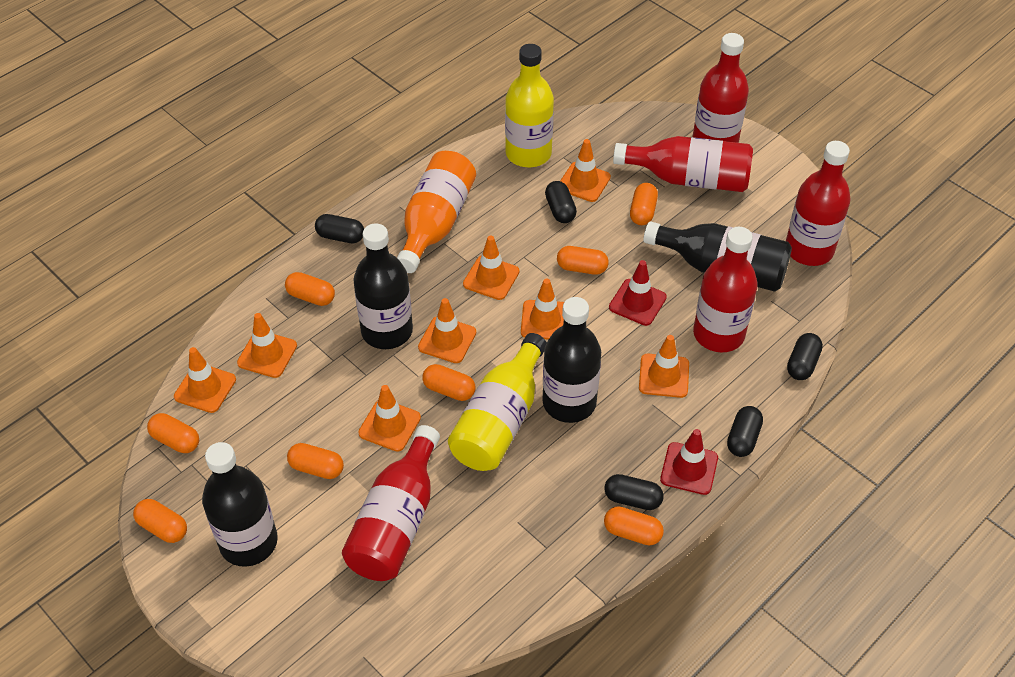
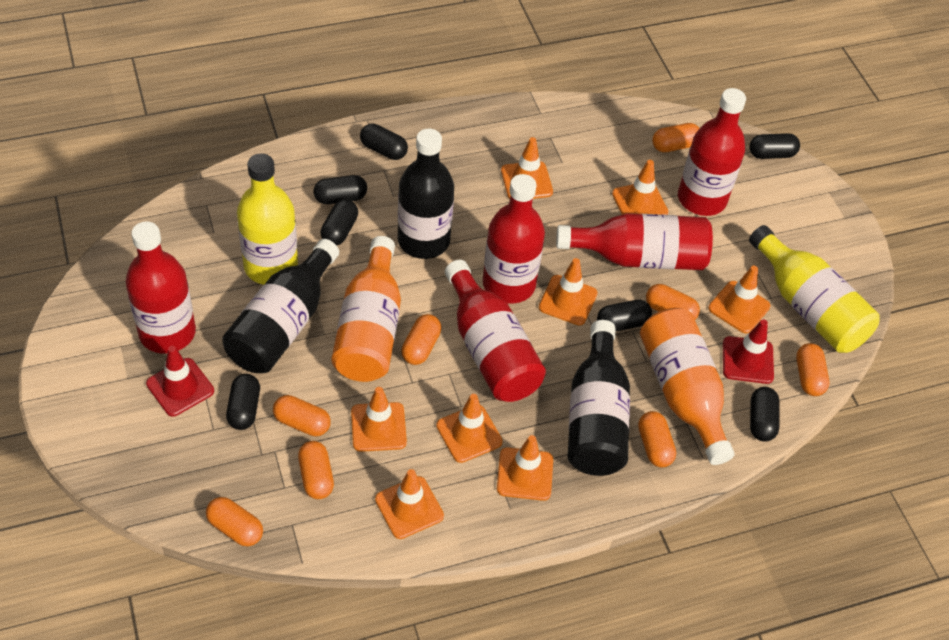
black bottle: [202,442,278,567] [353,224,413,349] [542,297,601,423] [643,221,792,292] = 4 -> [222,239,339,373] [398,129,454,259] [568,320,630,476] = 3
black capsule: [315,214,364,243] [545,181,577,223] [604,474,664,510] [727,406,763,457] [787,333,823,380] = 5 -> [226,374,260,430] [314,175,367,204] [321,199,358,246] [360,124,408,160] [597,300,652,331] [749,133,800,159] [750,387,779,442] = 7
orange bottle: [397,151,476,273] = 1 -> [332,236,401,382] [640,308,734,465] = 2

